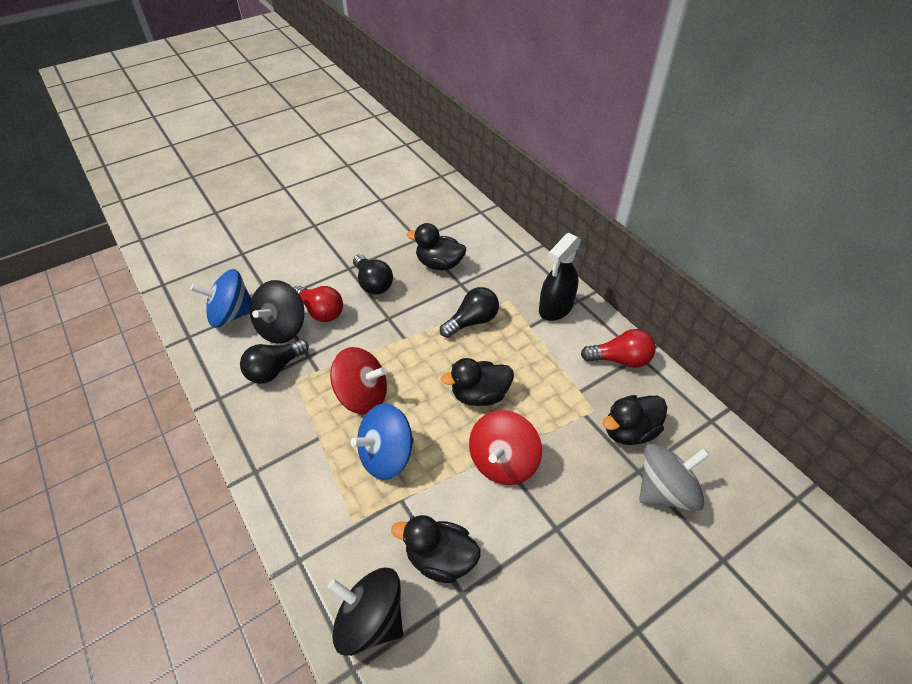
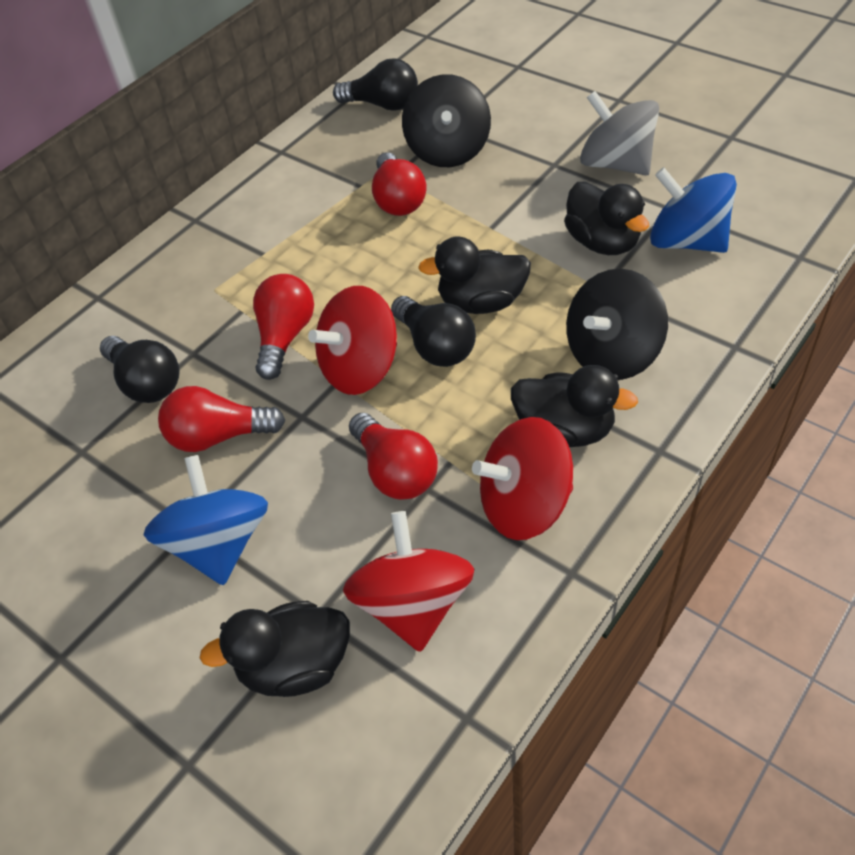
black spray bottle: [539,233,581,321] = 1 -> none = 0
red light bulb: [294,286,343,322] [581,329,656,368] = 2 -> [158,386,285,452] [253,274,314,380] [349,413,438,500] [372,152,427,216] = 4
red spinning top: [330,347,387,415] [469,410,542,485] = 2 -> [308,286,397,395] [343,511,474,652] [472,417,573,540] = 3

